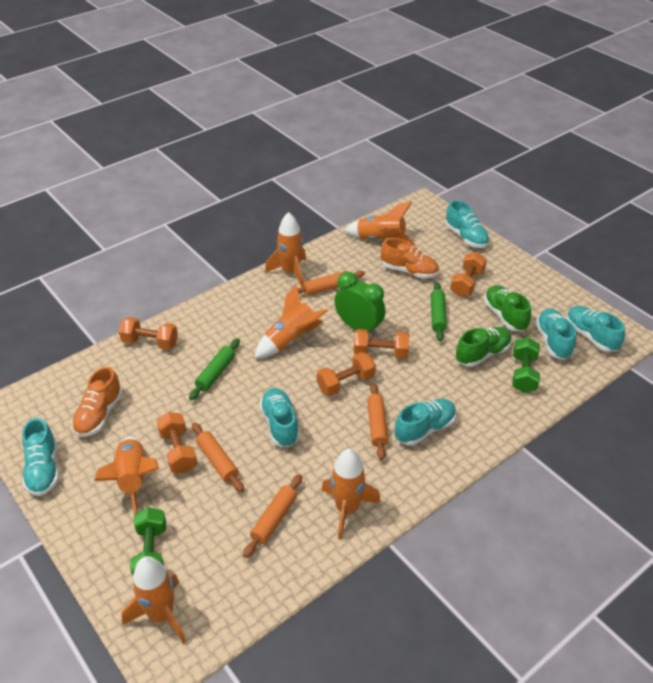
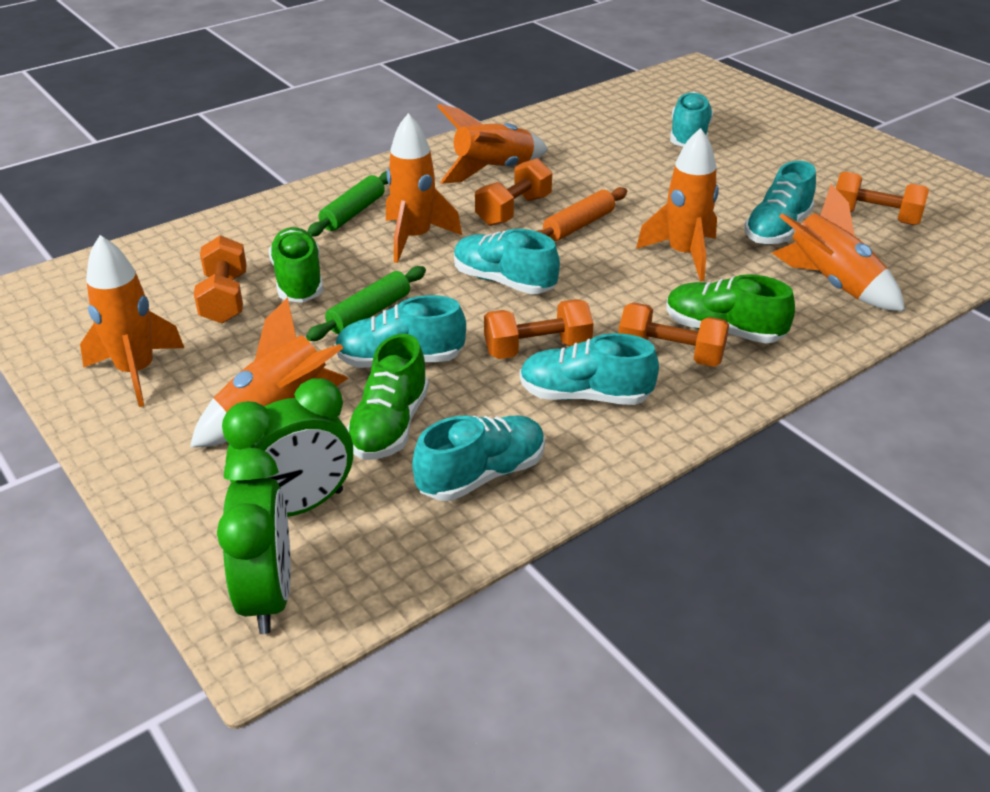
green clock: [334,272,386,336] = 1 -> [217,448,291,634] [222,378,353,517] = 2
green dumbbell: [130,507,166,576] [512,337,540,393] = 2 -> none = 0
green shoe: [455,327,512,367] [484,285,531,331] = 2 -> [269,227,323,303] [346,334,429,460] [666,274,795,343] = 3
orange rolling pin: [192,422,244,492] [243,474,302,558] [297,271,365,296] [367,383,388,460] = 4 -> [537,187,627,241] = 1
orange shoe: [72,367,123,437] [381,238,439,279] = 2 -> none = 0

